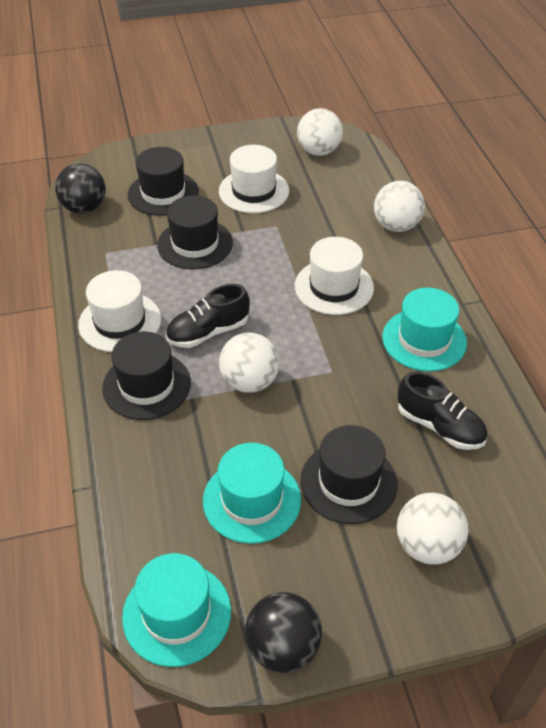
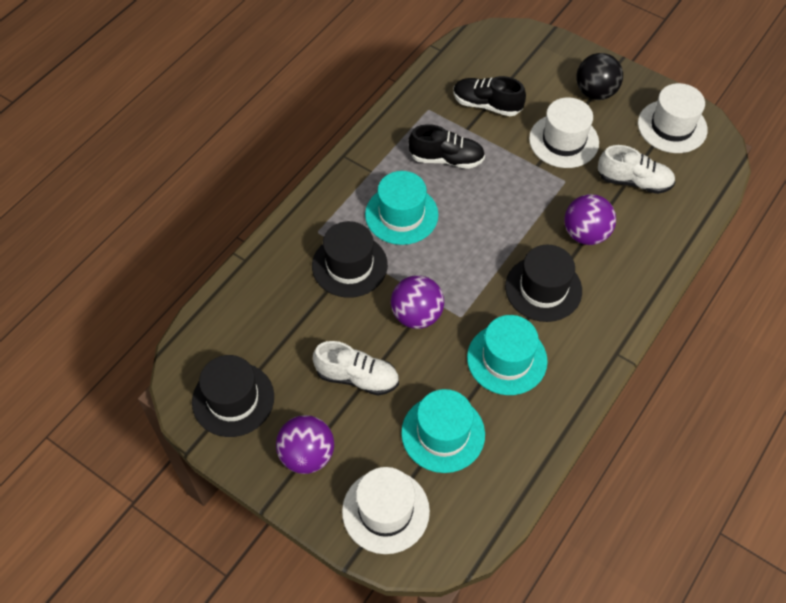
black ball: [55,163,106,214] [245,592,322,673] = 2 -> [576,53,623,100] = 1
black hat: [102,331,191,420] [128,147,199,216] [157,195,233,269] [300,425,397,524] = 4 -> [192,355,274,437] [312,221,388,298] [505,245,582,322] = 3
purple ball: none = 0 -> [276,415,334,474] [391,275,444,329] [564,194,616,245] = 3
white ball: [219,332,279,393] [297,108,343,156] [374,181,425,232] [397,493,469,564] = 4 -> none = 0
white shoe: none = 0 -> [313,341,399,396] [598,145,675,194] = 2

